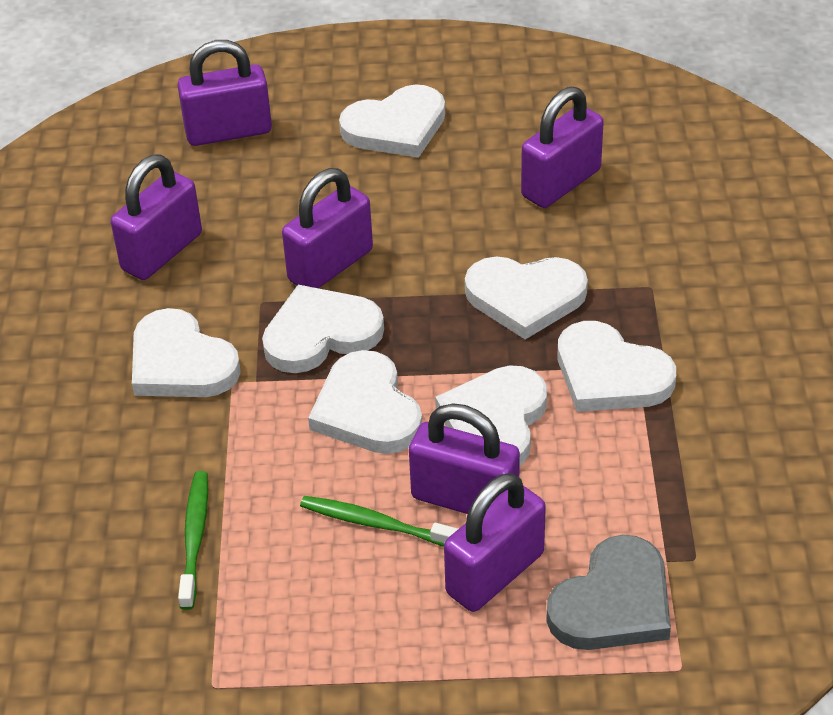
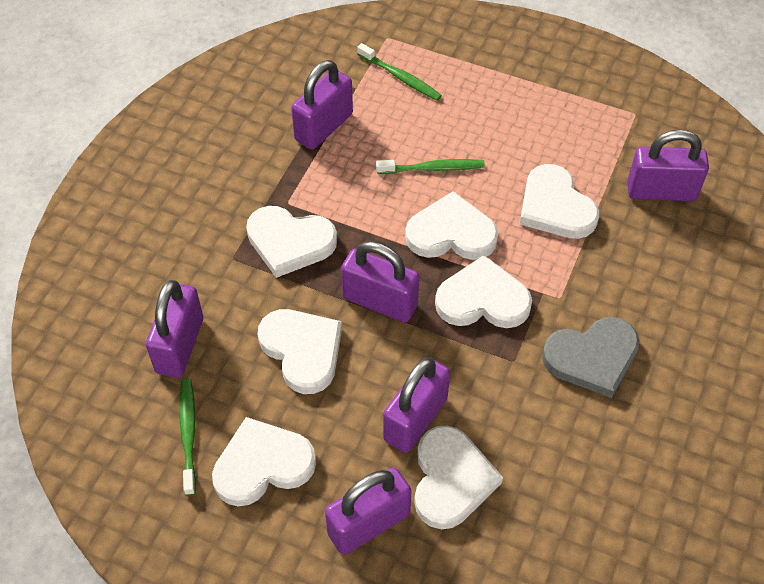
green toothbrush: [178,471,208,610] [300,496,458,547] = 2 -> [179,379,196,496] [357,43,442,101] [376,159,485,174] = 3

